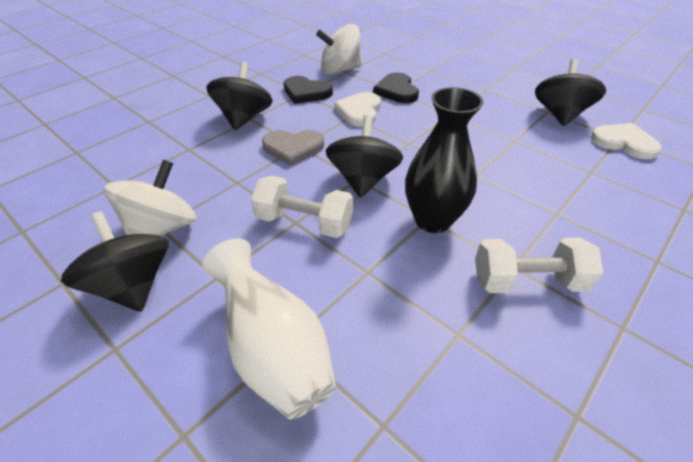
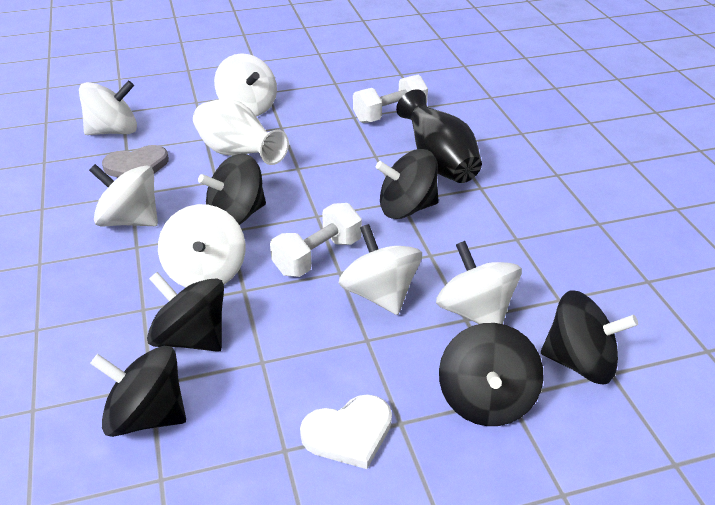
black heart: [283,76,333,104] [373,73,419,103] = 2 -> none = 0
black spinning top: [61,211,169,312] [206,62,272,130] [326,115,403,198] [535,59,606,126] = 4 -> [90,346,186,437] [147,272,224,352] [198,154,266,225] [376,149,439,219] [439,323,544,426] [541,291,638,384] = 6
white heart: [334,92,381,127] [591,123,662,159] = 2 -> [300,394,392,469] = 1
white spinning top: [104,159,196,236] [316,24,362,75] = 2 -> [79,80,137,135] [89,164,158,226] [158,204,246,288] [214,53,277,116] [339,224,422,315] [436,241,522,324] = 6

